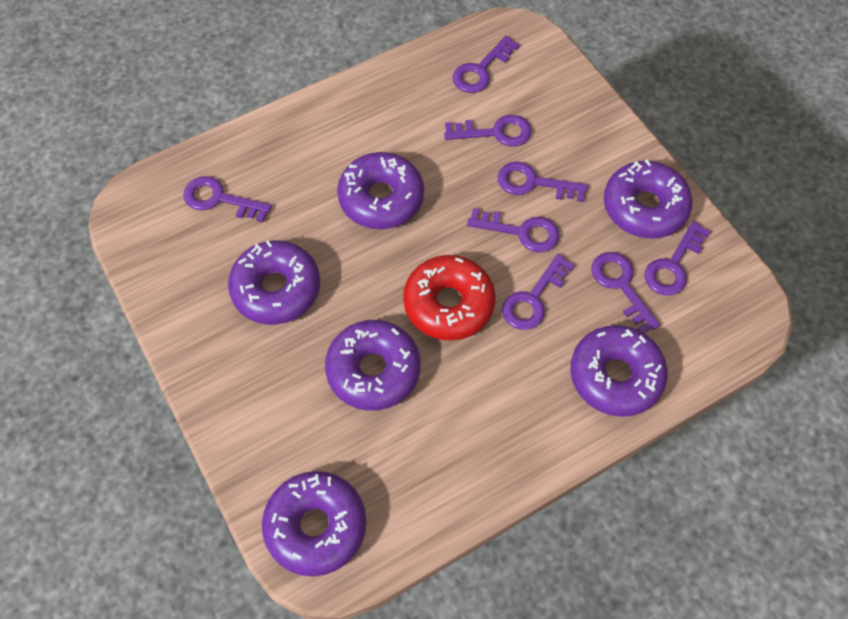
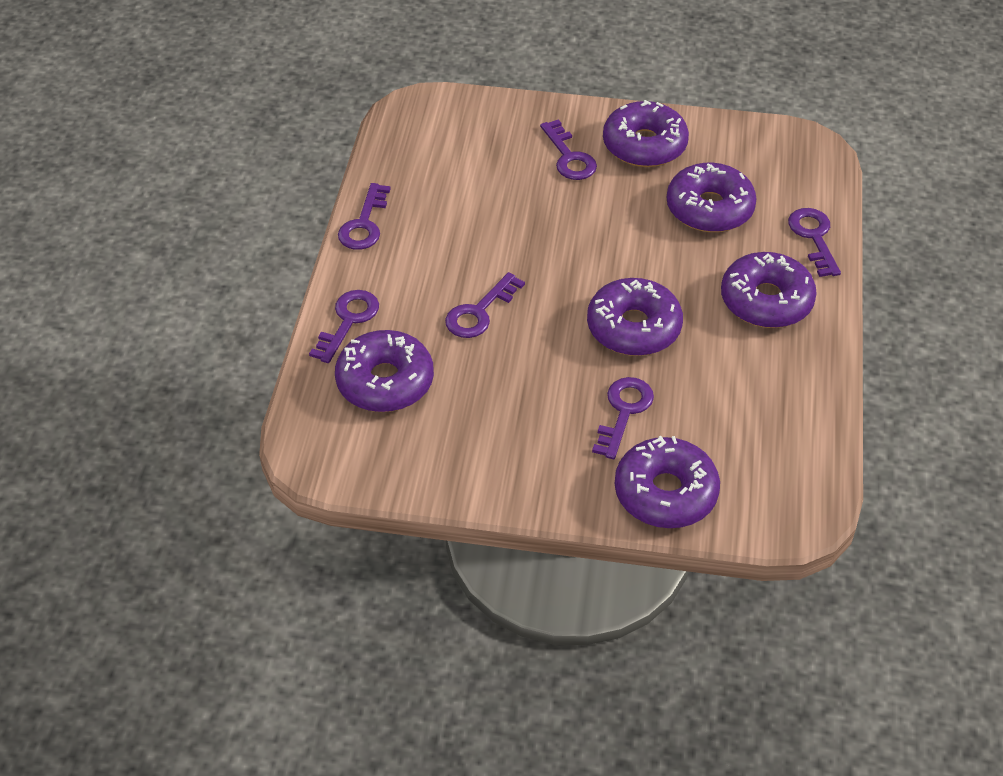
purple key: [183,176,272,222] [444,115,531,147] [453,36,520,93] [467,208,559,252] [498,162,588,202] [502,254,574,330] [591,252,660,333] [644,221,711,295] = 8 -> [309,290,379,363] [338,183,391,250] [445,272,525,338] [540,119,597,180] [592,377,654,459] [788,208,841,277] = 6
red donut: [403,255,496,341] = 1 -> none = 0

